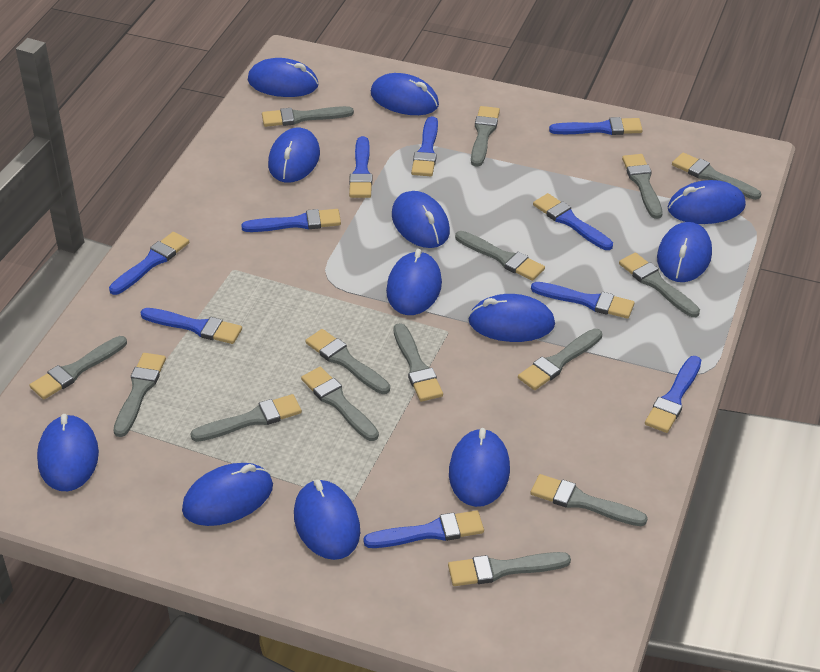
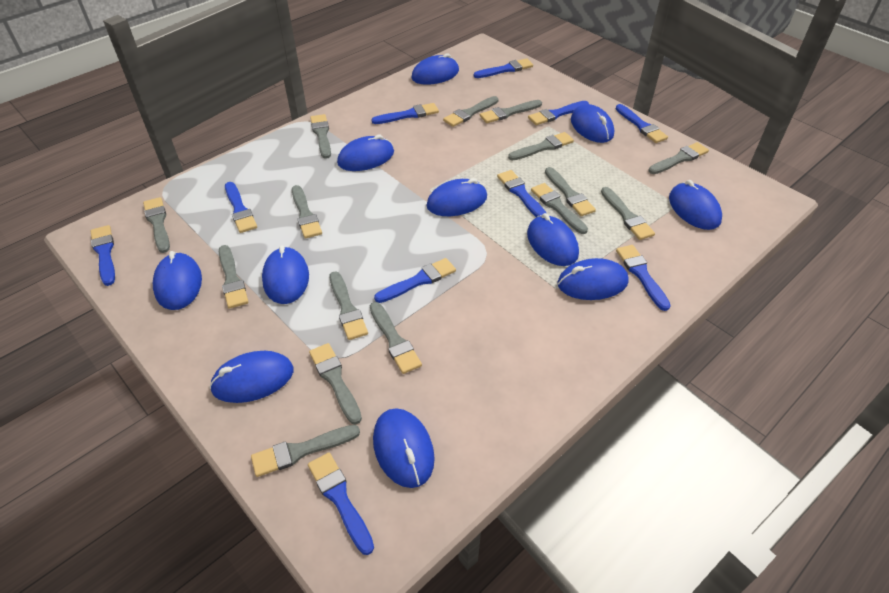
blue mouse: [37,414,99,491] [182,463,273,526] [248,58,319,97] [268,128,320,183] [294,479,360,560] [371,73,439,115] [386,249,442,315] [392,191,450,248] [449,428,510,507] [468,294,555,342] [657,222,712,282] [668,180,746,224] = 12 -> [153,251,202,310] [209,351,293,403] [262,245,309,304] [337,135,394,171] [373,408,435,488] [411,53,459,85] [426,178,487,216] [527,213,579,266] [557,258,629,300] [571,104,614,143] [669,180,722,230] = 11

